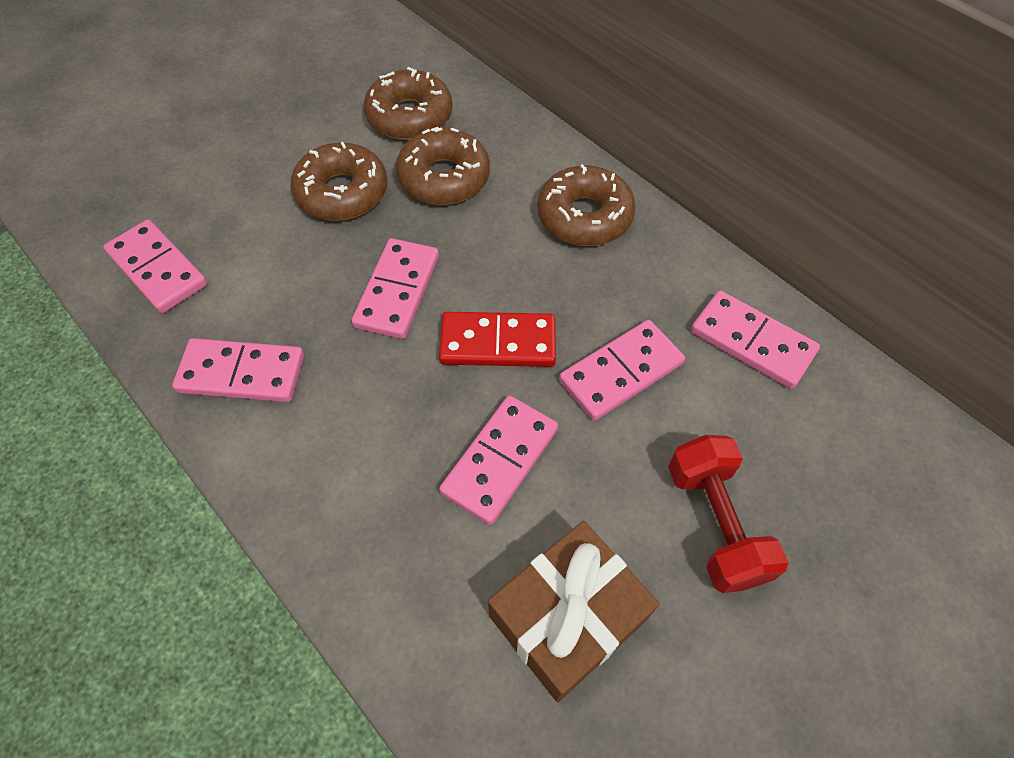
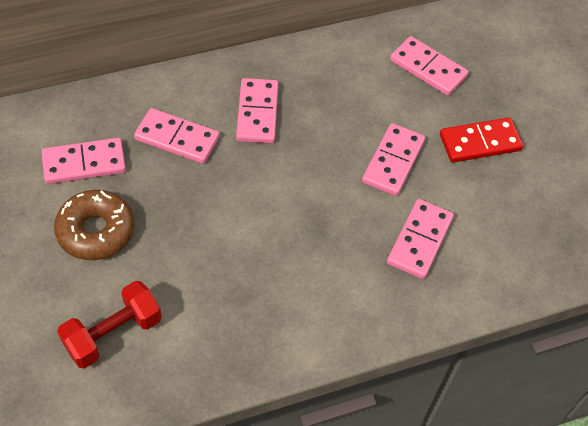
brown donut: [291,142,387,221] [364,67,453,140] [396,127,490,205] [538,164,636,246] = 4 -> [54,190,134,260] = 1
brown gift: [488,521,659,702] = 1 -> none = 0

